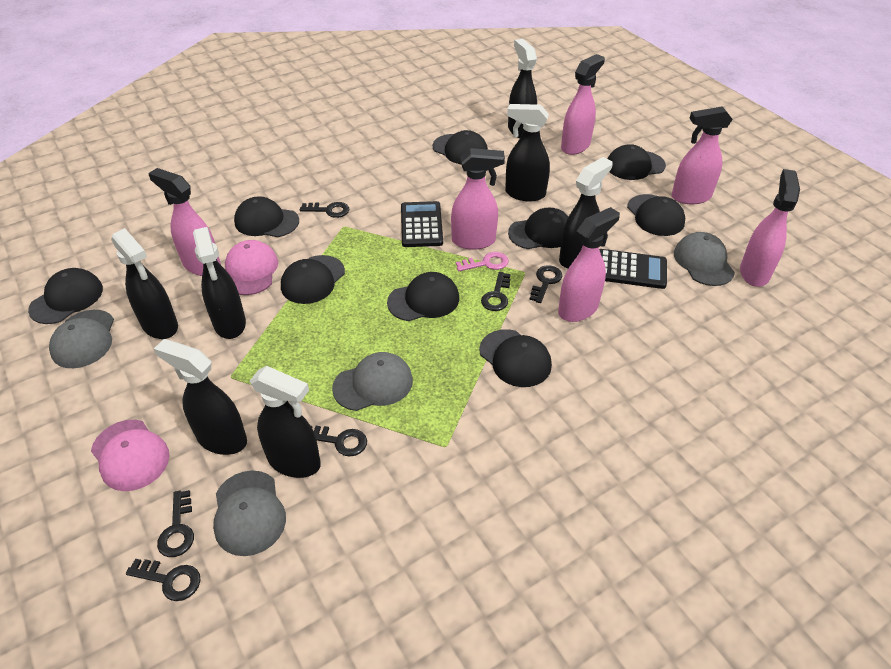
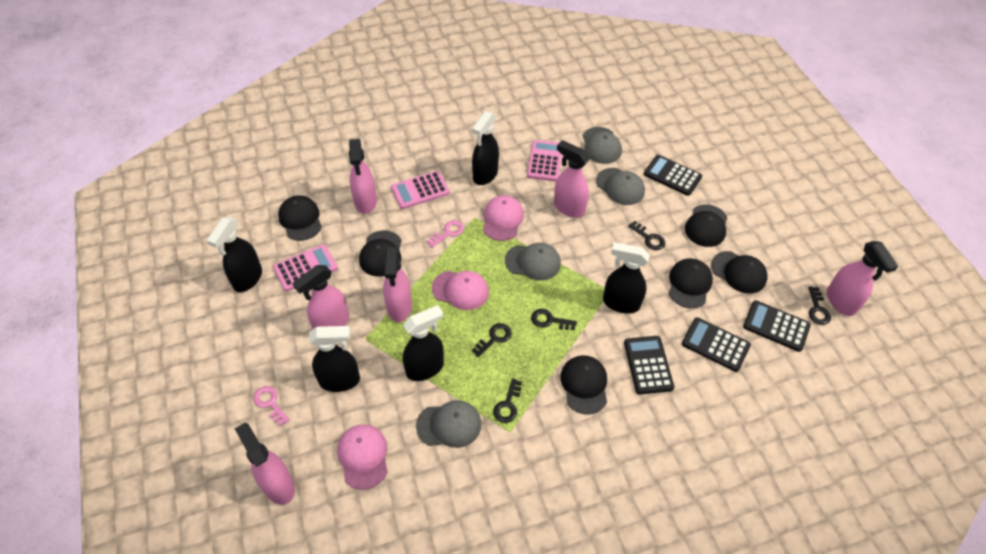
black calculator: [401,201,443,247] [599,249,667,289] = 2 -> [624,336,674,394] [644,155,702,196] [682,317,751,372] [743,300,811,352] = 4
black cap: [28,268,103,324] [234,196,299,237] [281,255,345,304] [387,272,459,321] [433,130,488,164] [479,329,552,387] [508,208,569,249] [608,144,666,180] [627,194,685,236] = 9 -> [278,195,322,241] [359,230,402,277] [560,355,607,415] [669,258,713,308] [685,204,728,247] [711,251,768,294] = 6
black key: [126,559,200,601] [157,490,194,557] [300,202,349,218] [311,426,367,457] [481,272,511,311] [529,265,562,303] = 6 -> [472,323,511,357] [493,378,522,423] [531,309,577,330] [628,221,665,250] [808,286,831,325] = 5
black spray bottle: [111,228,178,339] [154,339,247,455] [193,227,246,339] [250,366,321,478] [505,104,550,201] [508,39,537,138] [559,157,613,269] = 7 -> [207,217,262,292] [309,326,360,392] [403,305,444,381] [472,111,499,185] [603,242,650,314] = 5
pink calculator: none = 0 -> [273,244,338,291] [391,171,450,209] [527,140,562,181] = 3
pink cap: [91,420,169,491] [225,240,278,295] = 2 -> [337,424,388,490] [432,271,489,310] [483,195,524,241] = 3
pink key: [456,252,509,271] = 1 -> [253,386,290,426] [427,220,464,248] = 2

